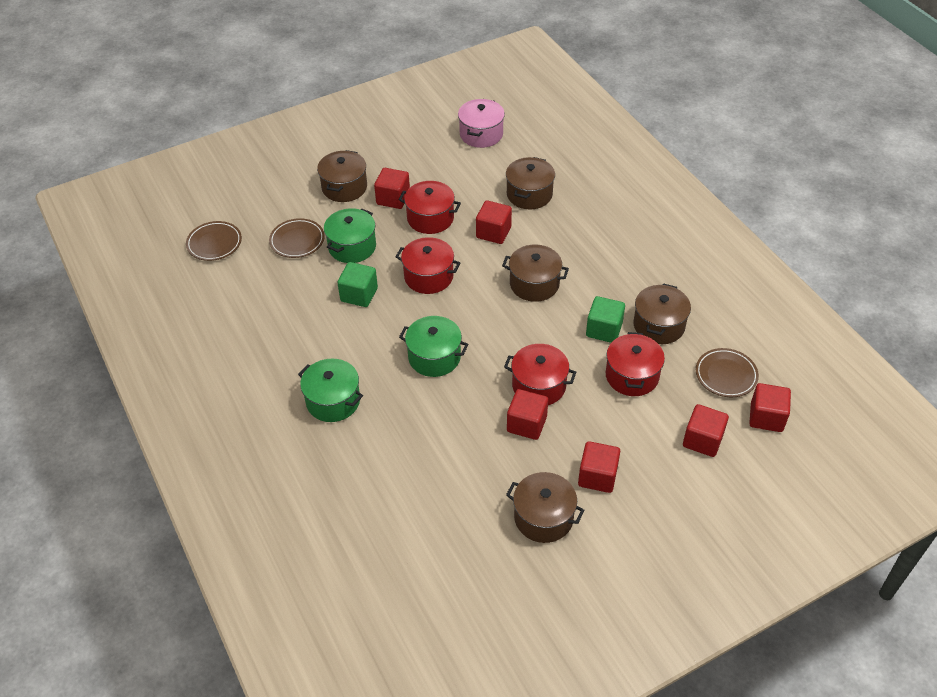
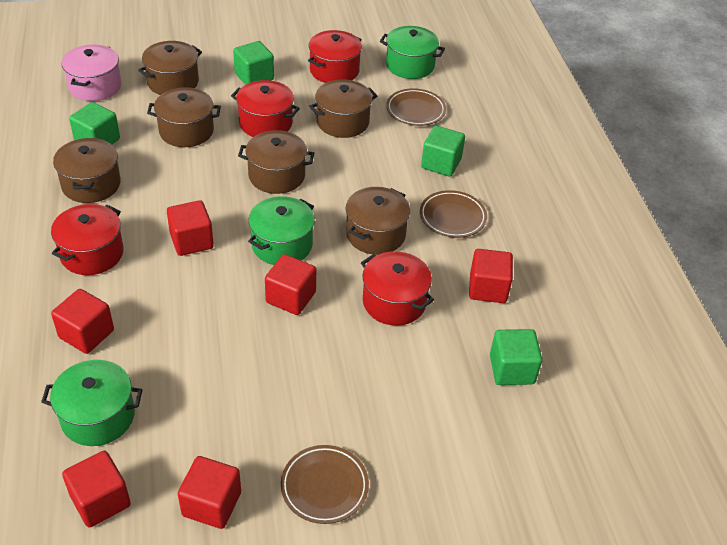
brown pot: [317,150,367,202] [502,245,569,302] [506,157,555,209] [506,472,584,543] [633,283,691,344] = 5 -> [53,138,121,203] [138,41,202,95] [147,87,221,147] [238,130,314,194] [309,79,377,138] [346,187,410,255] = 6
green cube: [337,262,378,307] [586,296,625,343] = 2 -> [69,102,120,144] [233,41,274,85] [421,126,465,177] [490,329,542,385] = 4

